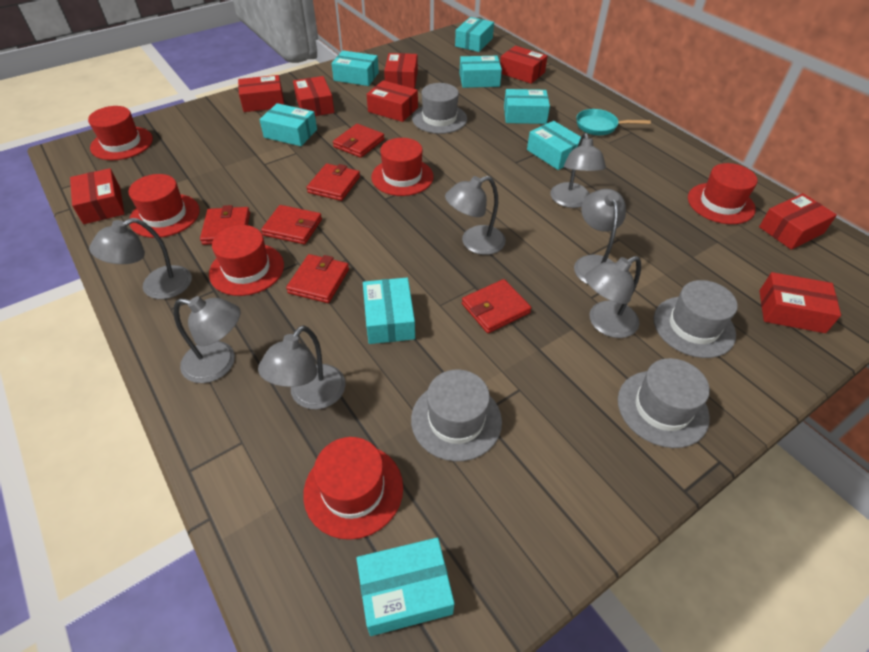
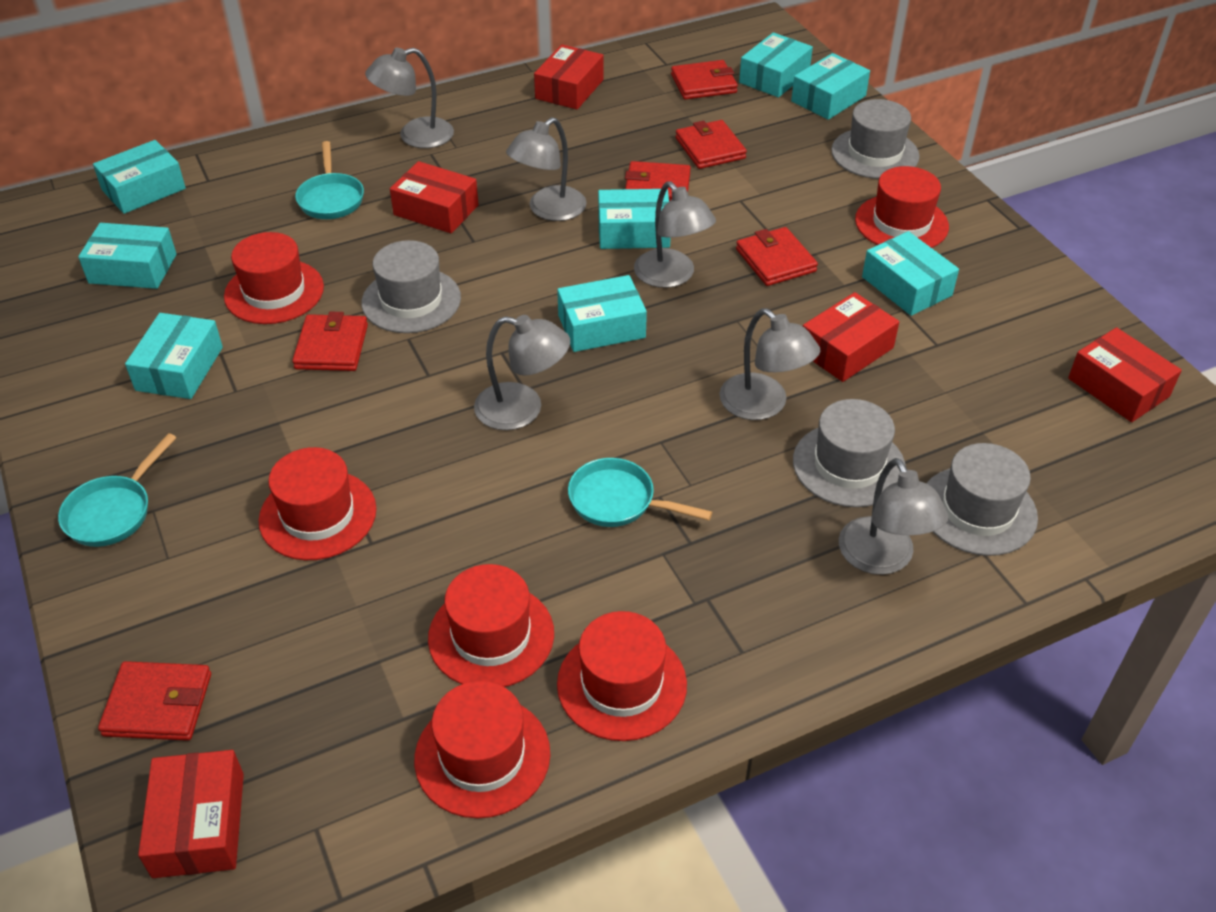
grey lamp: [89,218,192,299] [174,296,241,383] [258,325,346,409] [445,176,506,255] [550,133,606,208] [574,189,626,284] [585,256,641,338] = 7 -> [365,48,454,148] [474,315,570,430] [506,118,587,221] [634,181,716,288] [719,308,820,420] [839,458,948,575] = 6
red box: [70,168,124,224] [238,75,284,112] [293,76,334,116] [367,80,418,122] [384,53,418,89] [500,46,548,84] [759,193,837,250] [759,272,841,333] = 8 -> [138,750,244,878] [390,161,479,233] [534,44,604,109] [803,292,899,382] [1068,327,1182,422] = 5
turquoise pan: [576,109,651,135] = 1 -> [58,433,176,547] [295,141,364,219] [568,458,712,527] = 3

